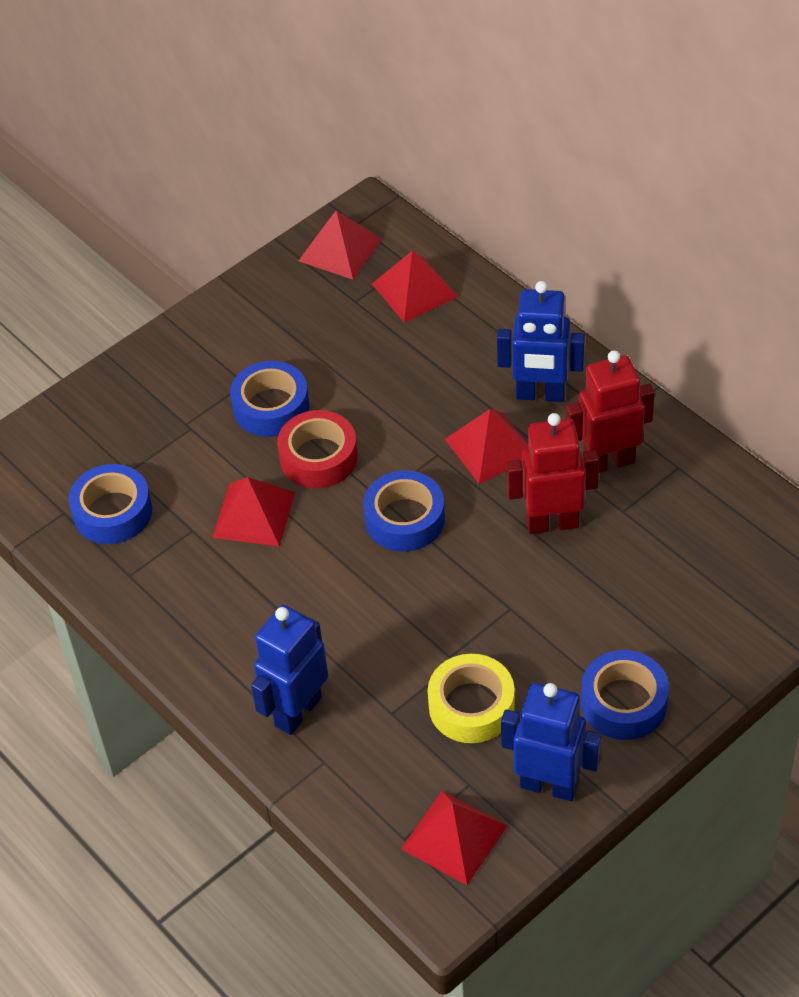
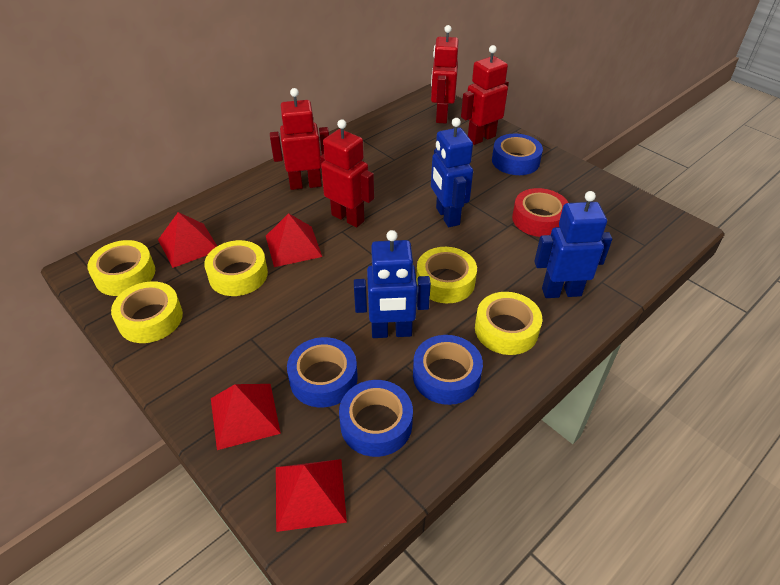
red pyramid: [212,477,295,547] [298,210,382,280] [372,251,458,322] [401,791,508,885] [445,409,528,484] = 5 -> [158,212,217,268] [211,384,281,450] [266,213,322,267] [276,459,347,532] = 4
red robot: [507,413,599,534] [566,351,655,473] = 2 -> [270,88,329,190] [320,119,374,228] [431,25,459,124] [461,45,509,145] = 4
yellow tape: [428,654,515,743] = 1 -> [88,240,155,296] [111,281,183,343] [204,240,268,296] [416,247,477,303] [475,292,542,355] = 5

